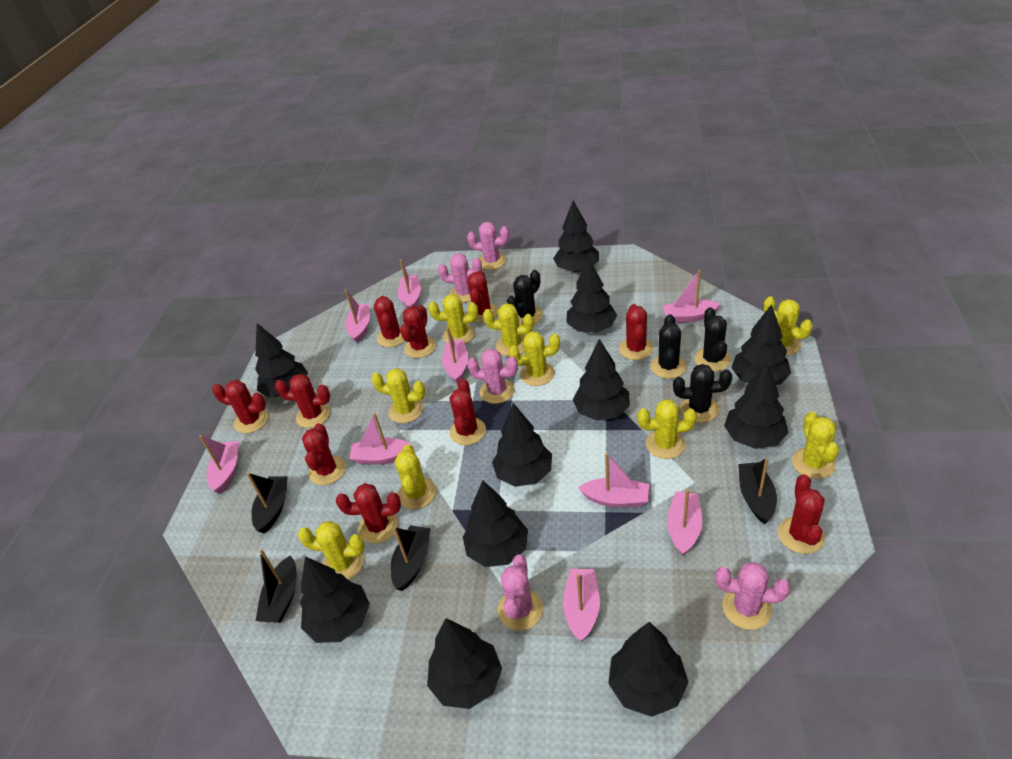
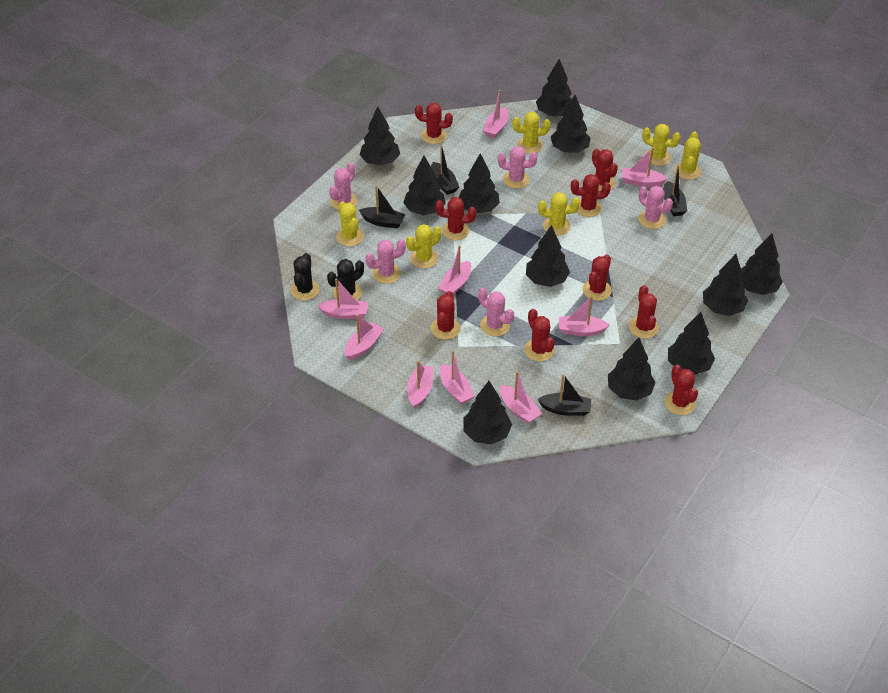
black cactus: [507,270,543,325] [651,314,687,379] [673,364,732,423] [695,307,731,371] = 4 -> [290,253,320,300] [327,259,364,300] = 2
red cactus: [212,380,268,433] [275,374,330,428] [302,423,346,485] [336,483,401,544] [374,296,405,347] [400,305,436,358] [450,379,486,445] [467,271,498,322] [619,304,654,360] [778,474,825,554] = 10 -> [415,103,453,144] [431,291,461,340] [435,197,476,240] [524,309,555,362] [571,174,611,217] [583,254,612,301] [592,149,618,191] [629,285,659,338] [664,364,698,415] = 9
yellow cactus: [298,521,365,580] [371,368,426,423] [395,444,436,509] [428,294,478,344] [483,303,534,356] [508,331,560,386] [637,399,697,459] [764,297,813,356] [792,411,839,479] = 9 -> [336,201,364,246] [406,224,441,268] [512,112,551,154] [538,192,580,236] [642,124,681,166] [675,131,701,180] = 6

